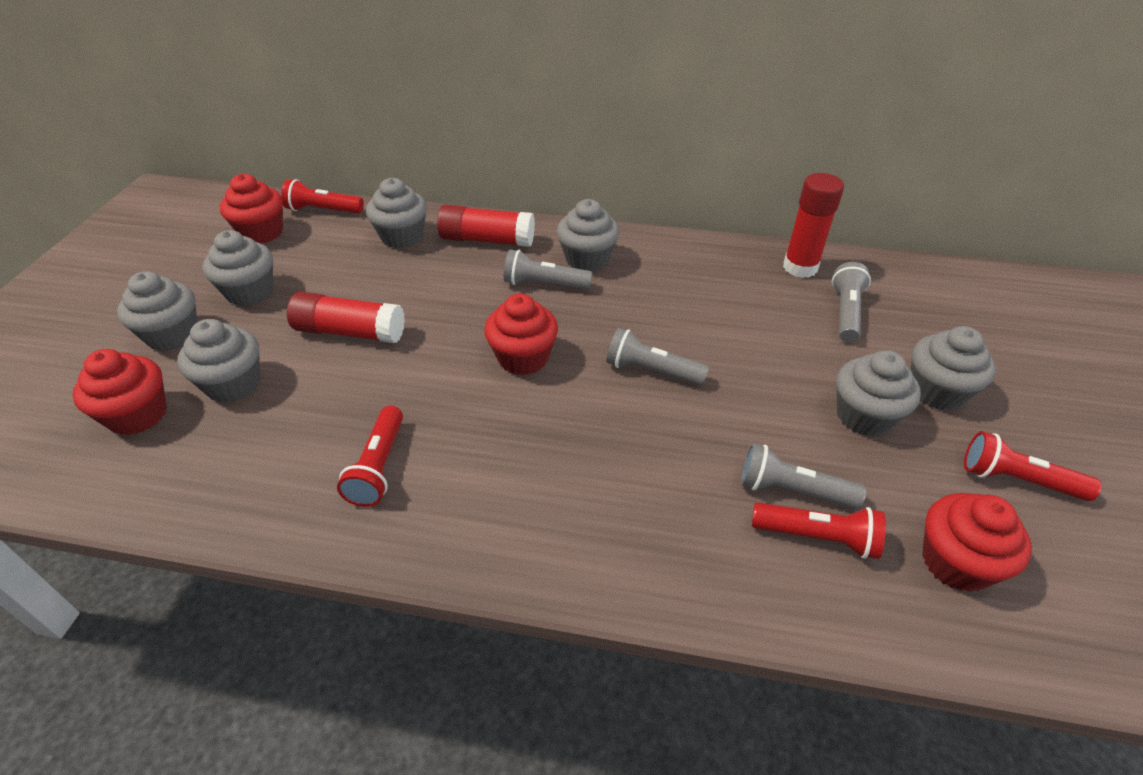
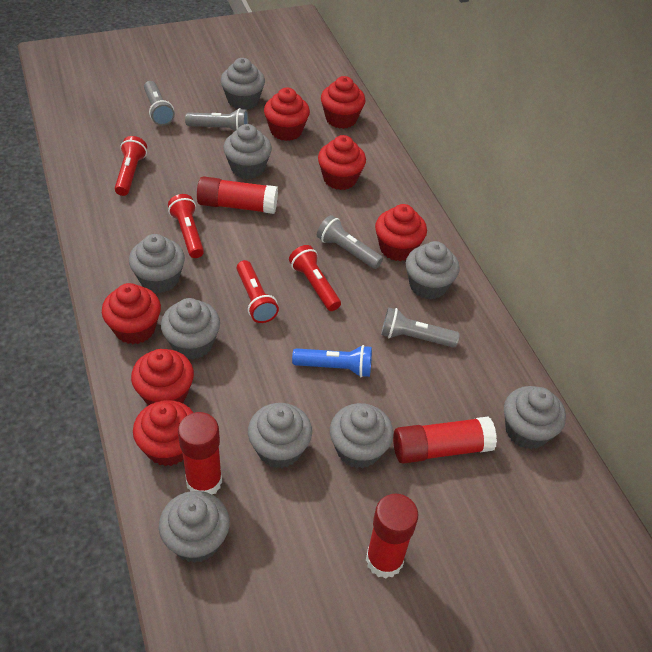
blue flashlight: none = 0 -> [292,345,372,377] = 1
grey cupcake: [117,271,197,351] [177,319,260,403] [202,230,273,306] [366,178,427,249] [557,199,619,272] [836,350,921,437] [911,326,996,411] = 7 -> [129,234,185,293] [159,491,230,563] [161,298,220,360] [221,58,265,110] [223,124,272,179] [248,403,312,468] [330,403,393,469] [406,241,460,300] [504,386,566,449] = 9
red cupcake: [73,349,167,435] [220,174,283,244] [484,294,558,375] [922,493,1032,592] = 4 -> [102,283,161,344] [131,349,194,406] [133,400,194,466] [264,88,310,141] [318,135,366,190] [321,76,365,129] [375,204,427,261] = 7
red glue stick: [287,292,405,343] [437,205,535,247] [783,173,844,278] = 3 -> [178,412,222,494] [197,176,278,214] [366,494,418,579] [393,416,497,464] = 4

